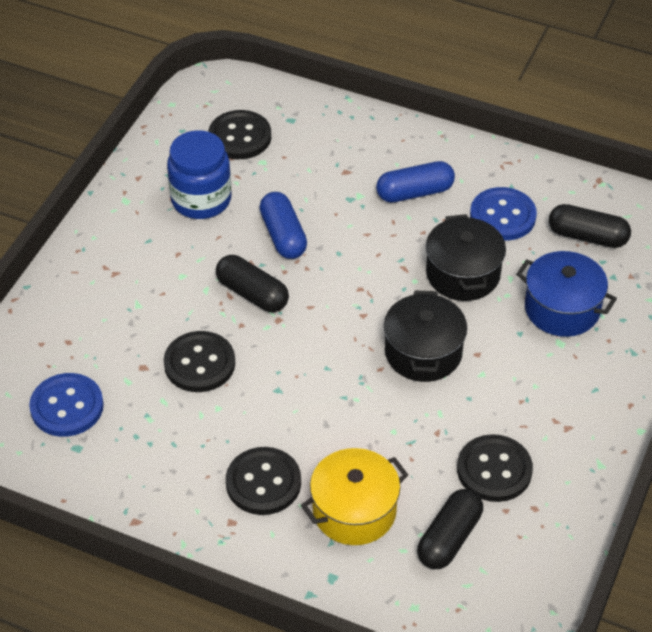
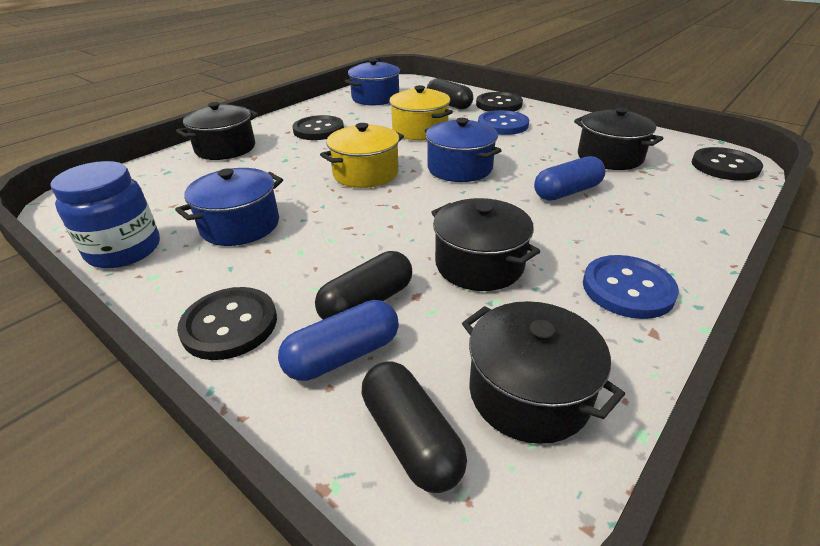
black pot: [384,291,467,382] [426,214,506,301] = 2 -> [176,102,258,160] [431,198,540,291] [462,301,625,444] [574,107,664,170] = 4
blue pot: [516,251,617,337] = 1 -> [175,168,283,246] [345,59,402,105] [425,118,502,182] = 3
yellow pot: [301,448,408,545] = 1 -> [320,123,404,188] [389,85,453,140] = 2

